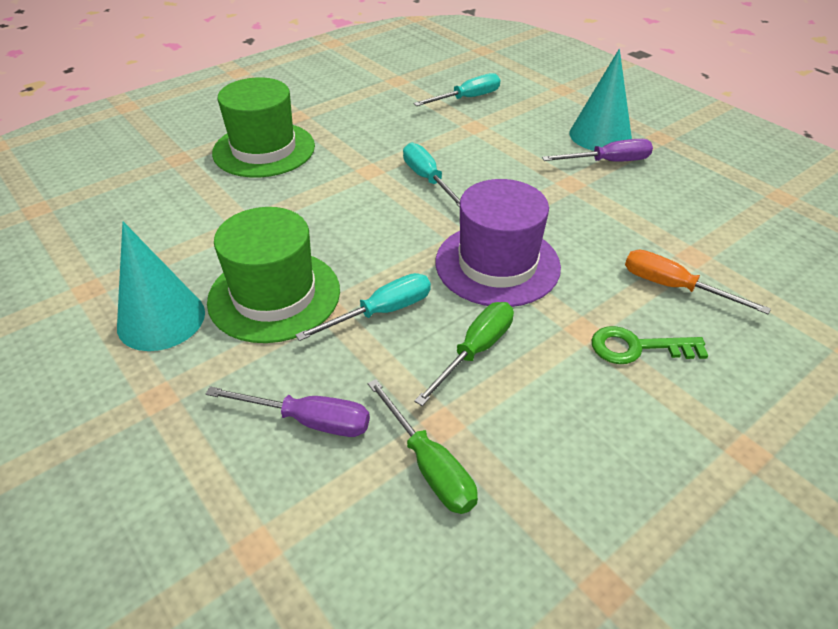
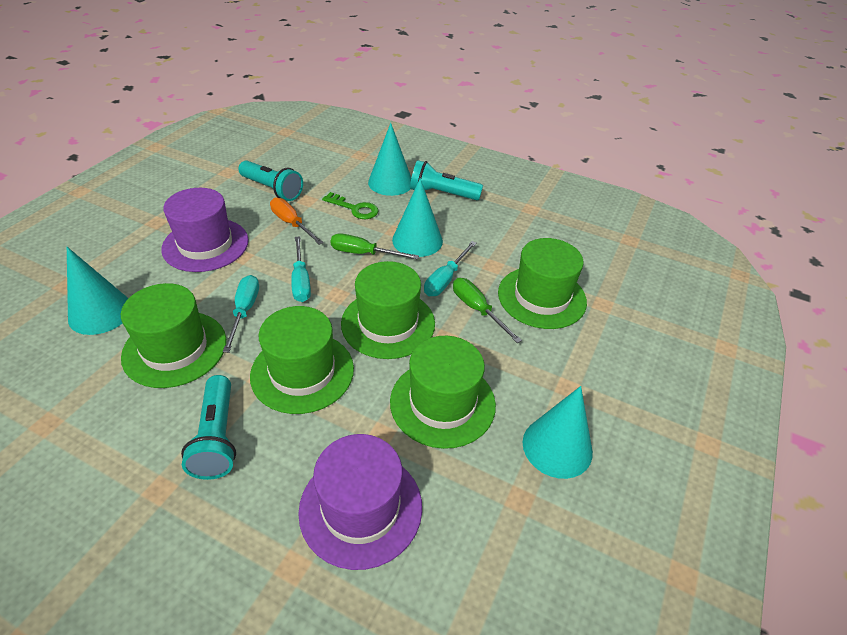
green hat: [207,207,340,343] [212,77,315,177] = 2 -> [121,283,226,388] [250,306,354,414] [341,261,435,359] [390,336,496,449] [498,238,587,329] = 5
purple hat: [436,179,561,307] = 1 -> [161,188,249,272] [298,434,422,570] = 2
purple screwdriver: [206,386,370,437] [542,139,653,162] = 2 -> none = 0
turquoise cone: [117,222,205,351] [570,49,632,151] = 2 -> [67,247,128,335] [368,123,411,196] [392,178,443,257] [523,386,593,479] = 4
turquoise flashlight: none = 0 -> [181,375,236,480] [238,160,303,201] [410,160,483,200] = 3

